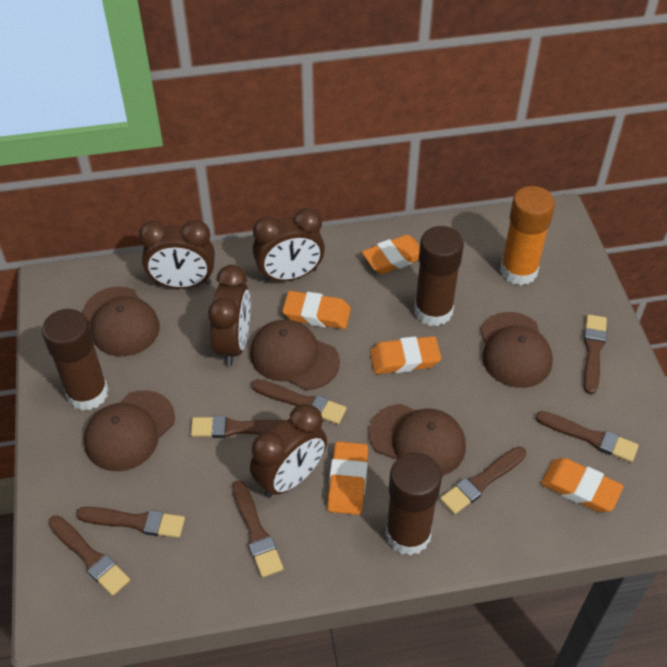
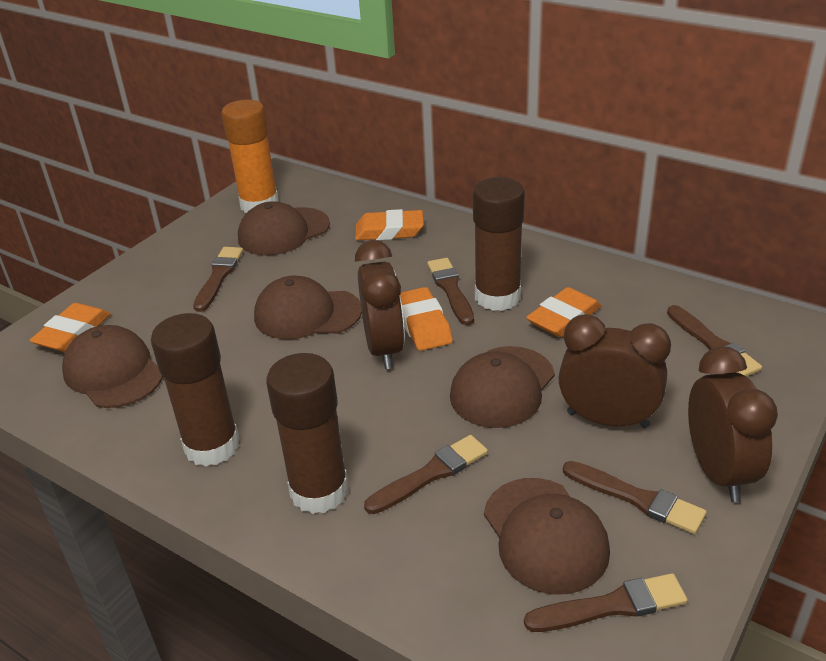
brown brush: [48,515,130,596] [76,507,185,538] [191,416,286,438] [232,480,283,578] [251,379,347,424] [440,446,526,514] [536,411,639,462] [584,314,607,394] = 8 -> [193,247,243,312] [364,435,488,514] [427,258,474,325] [524,573,688,632] [563,461,707,534] [667,305,762,377] = 6
brown clock: [139,220,215,289] [208,265,250,366] [250,404,327,498] [253,208,325,282] = 4 -> [355,240,405,369] [558,314,671,428] [688,347,778,502] = 3
orange eraser: [282,291,351,329] [327,441,368,515] [362,235,420,274] [370,336,441,374] [541,458,624,512] = 5 -> [29,303,111,352] [355,209,424,240] [400,287,453,351] [526,287,601,337] = 4

